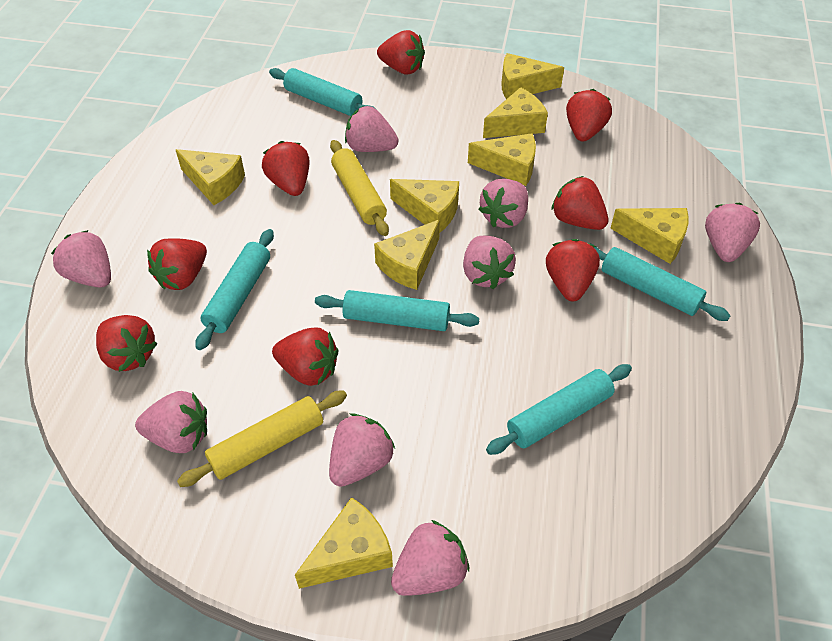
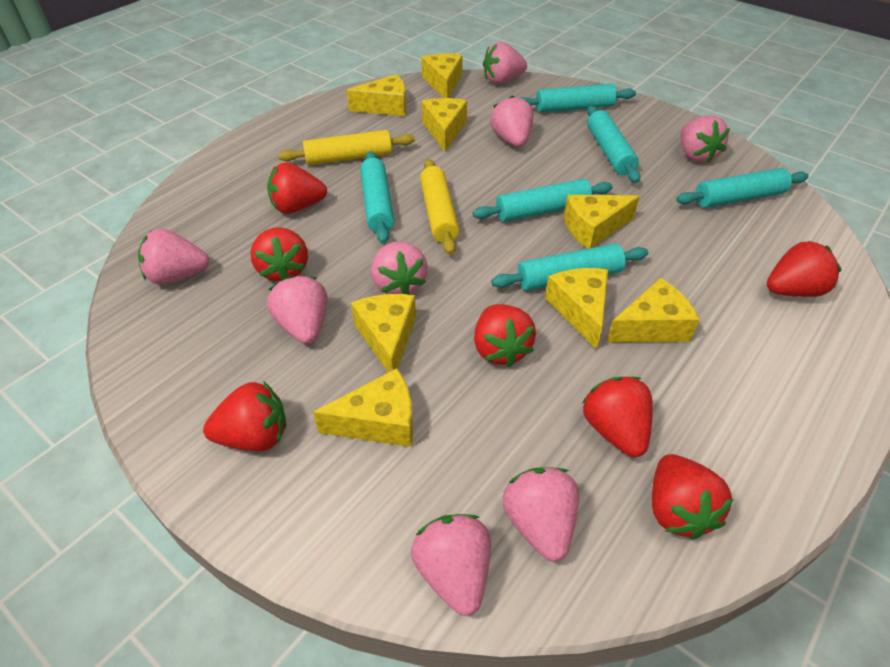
red strawberry: [96,315,158,372] [147,239,207,290] [262,141,310,196] [272,327,339,386] [377,30,425,74] [546,239,600,301] [551,176,609,230] [566,89,612,142] = 8 -> [203,381,287,451] [250,227,308,281] [267,162,327,214] [474,304,536,367] [582,377,653,457] [652,454,733,540] [767,241,841,297] = 7
turquoise rolling pin: [195,229,274,350] [269,68,376,116] [315,290,479,331] [486,364,632,455] [589,243,730,321] = 5 -> [360,151,394,244] [473,179,613,222] [491,244,649,291] [521,84,636,113] [587,106,640,183] [676,168,809,208] = 6

